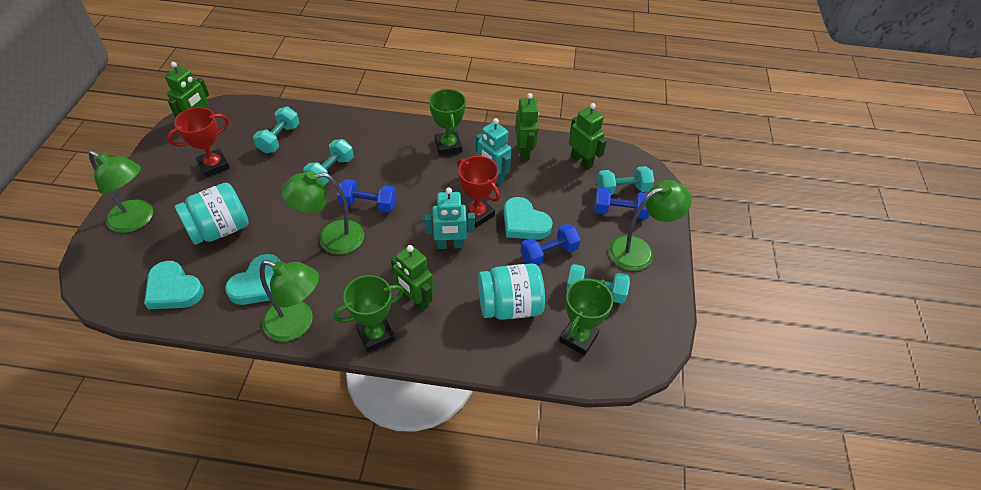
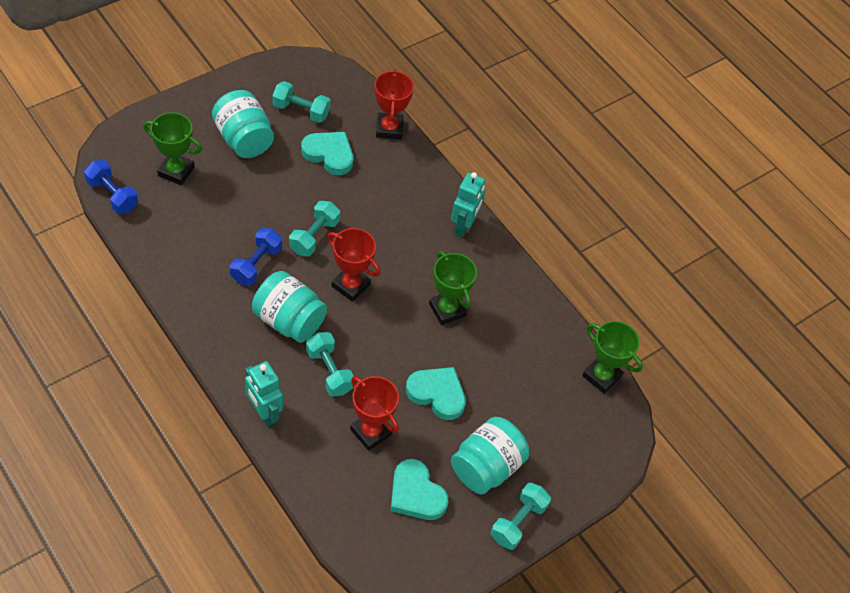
blue dumbbell: [337,179,396,213] [520,224,581,266] [594,187,649,219] = 3 -> [84,160,138,214] [230,228,282,286] = 2
green lamp: [88,151,153,233] [260,260,319,341] [281,171,364,254] [609,180,692,271] = 4 -> none = 0
green robot: [165,62,209,117] [391,245,433,312] [515,93,539,160] [569,103,607,170] = 4 -> none = 0
red trophy: [167,107,230,178] [457,156,500,228] = 2 -> [327,228,381,302] [350,376,399,451] [374,69,414,140] = 3
turquoise jar: [175,183,249,245] [478,263,545,320] = 2 -> [212,90,274,158] [252,271,327,343] [451,417,529,495] = 3

